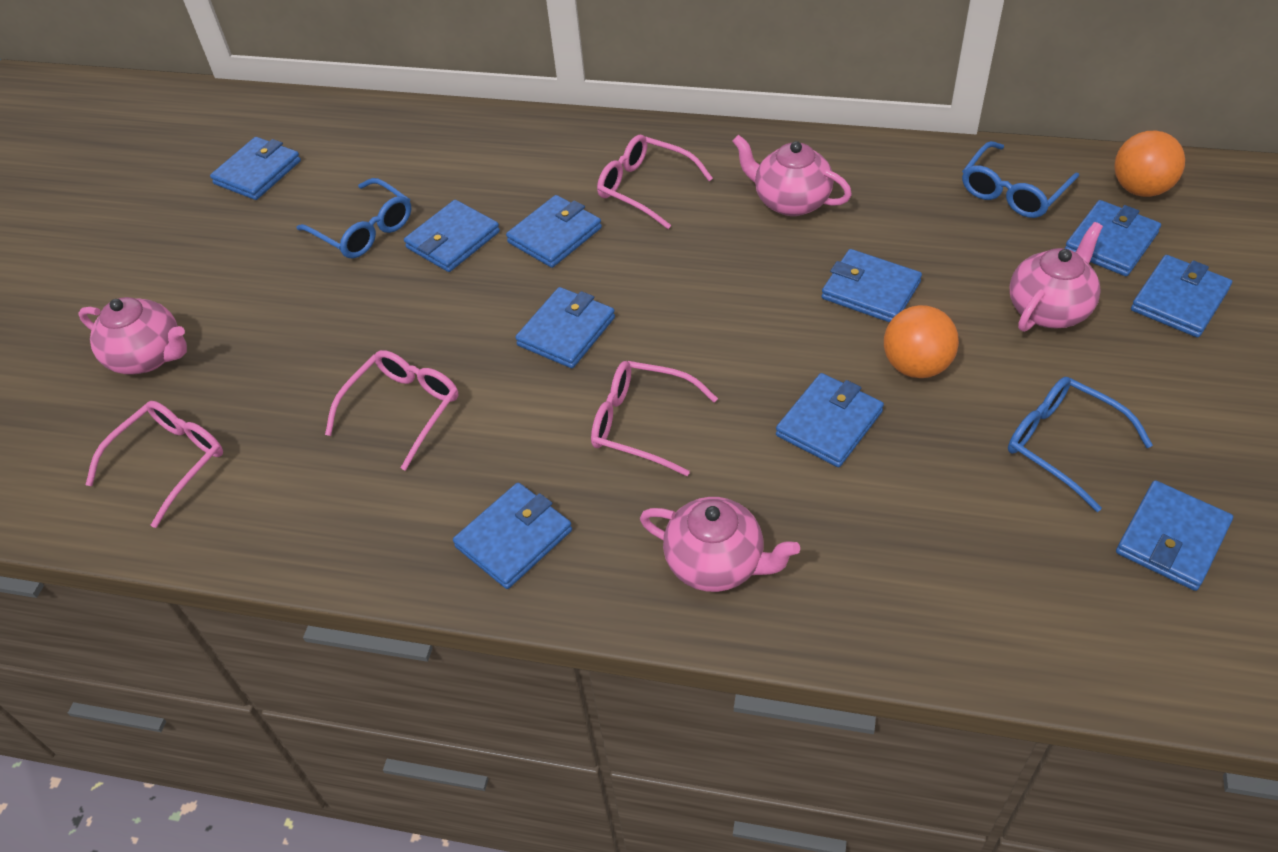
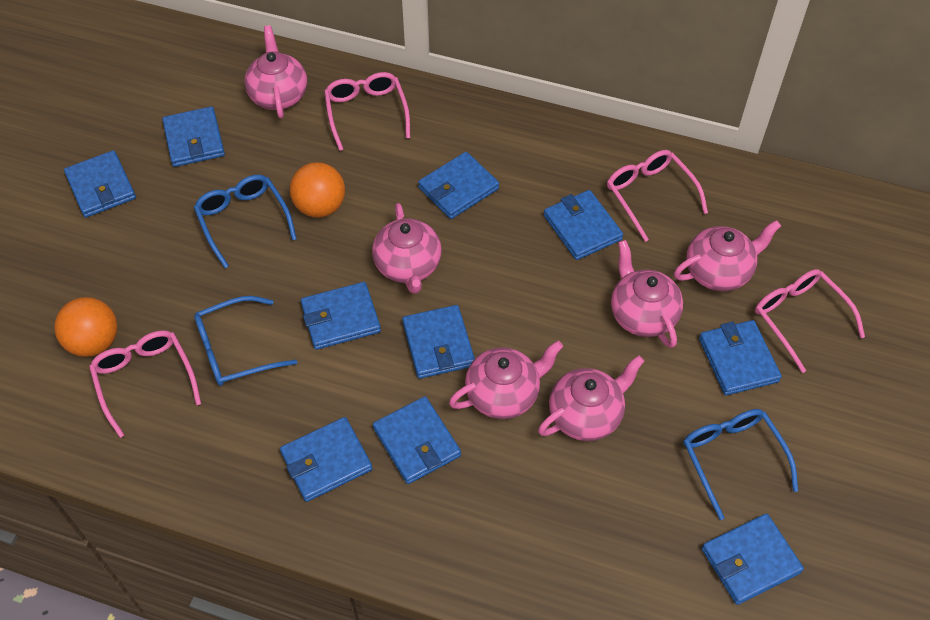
pink teapot: [79,297,187,374] [640,497,800,592] [732,135,852,216] [1010,222,1103,332] = 4 -> [244,25,307,119] [372,203,442,294] [449,340,563,419] [538,355,644,441] [611,240,683,348] [674,220,781,291] = 6

